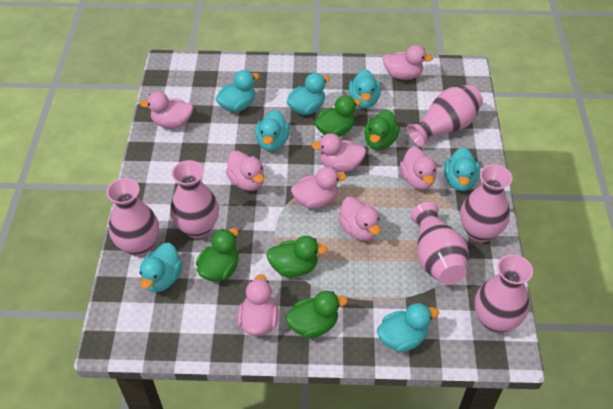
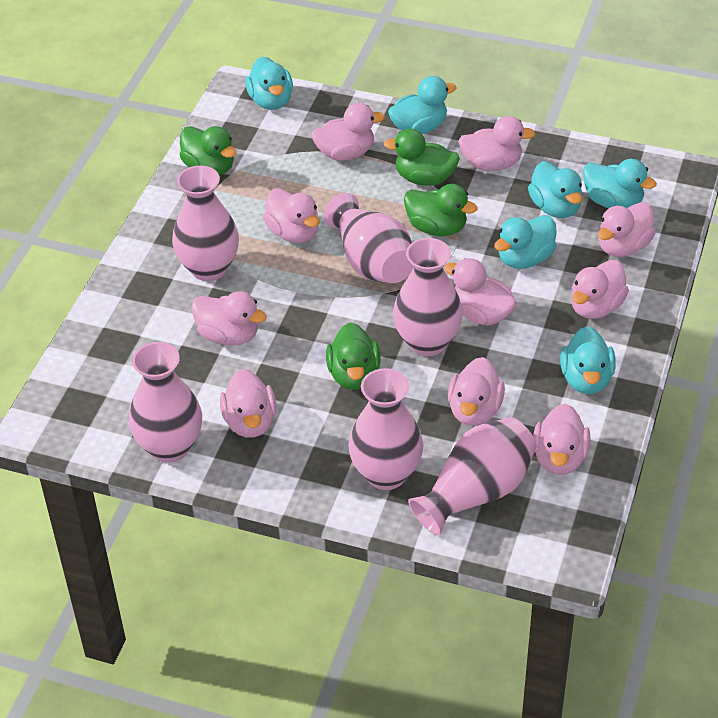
green duck: [196,228,239,282] [266,236,328,277] [285,291,348,338] [315,95,361,137] [364,110,400,150] = 5 -> [179,126,236,175] [326,323,381,390] [384,129,460,186] [404,184,478,236] = 4
pink duck: [140,91,194,128] [226,151,264,191] [237,274,279,336] [291,167,347,209] [311,133,366,172] [338,197,381,241] [383,45,433,80] [400,146,437,190] = 8 -> [191,291,267,346] [220,369,276,438] [263,188,320,243] [311,103,385,160] [444,258,517,325] [448,357,505,425] [458,116,535,171] [533,403,590,475] [571,260,629,319] [598,202,656,257] = 10
turquoise duck: [140,243,182,292] [216,70,260,112] [255,110,290,151] [287,73,330,115] [349,69,381,109] [377,303,439,352] [444,147,480,191] = 7 -> [245,57,293,110] [388,76,456,134] [494,215,557,269] [528,161,582,218] [560,326,616,394] [583,159,657,208] = 6

